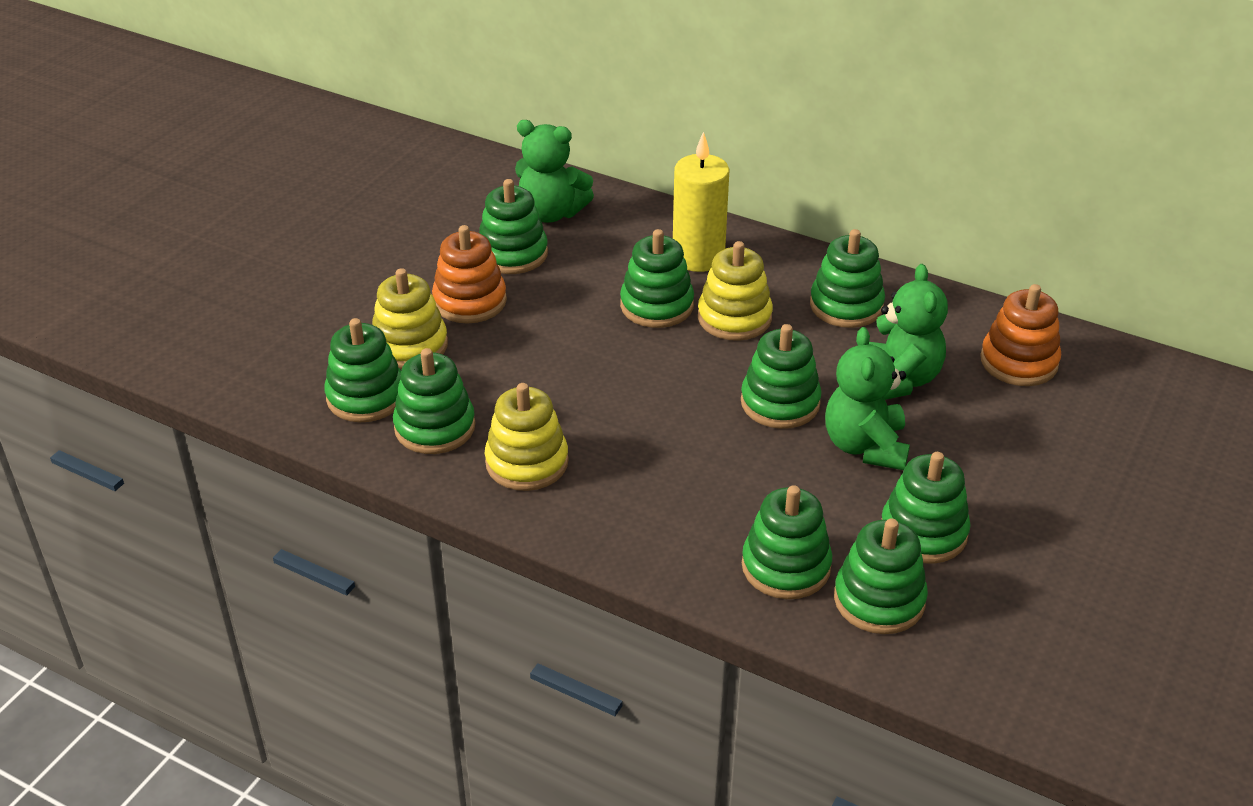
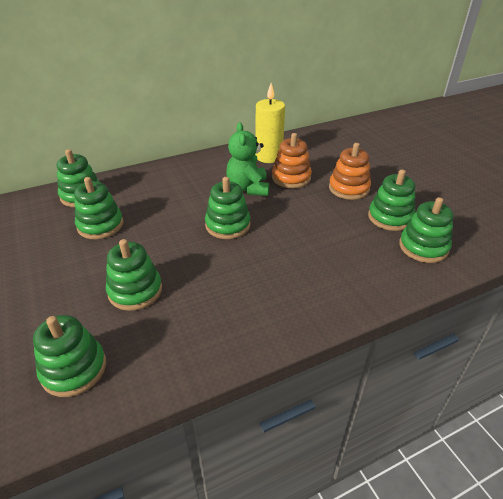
green stacking toy: [324,318,401,422] [393,348,475,454] [479,179,548,274] [620,229,694,328] [741,324,822,429] [742,485,832,599] [810,229,885,328] [834,518,928,634] [881,452,971,564] = 9 -> [33,315,106,397] [57,149,100,207] [74,177,123,239] [106,239,162,311] [205,177,251,239] [368,169,415,231] [399,197,454,263] = 7
green teddy bear: [515,120,594,223] [825,327,910,470] [869,264,948,400] = 3 -> [226,122,269,196] = 1
yellow stacking toy: [372,268,448,369] [485,383,569,491] [698,241,773,341] = 3 -> none = 0

